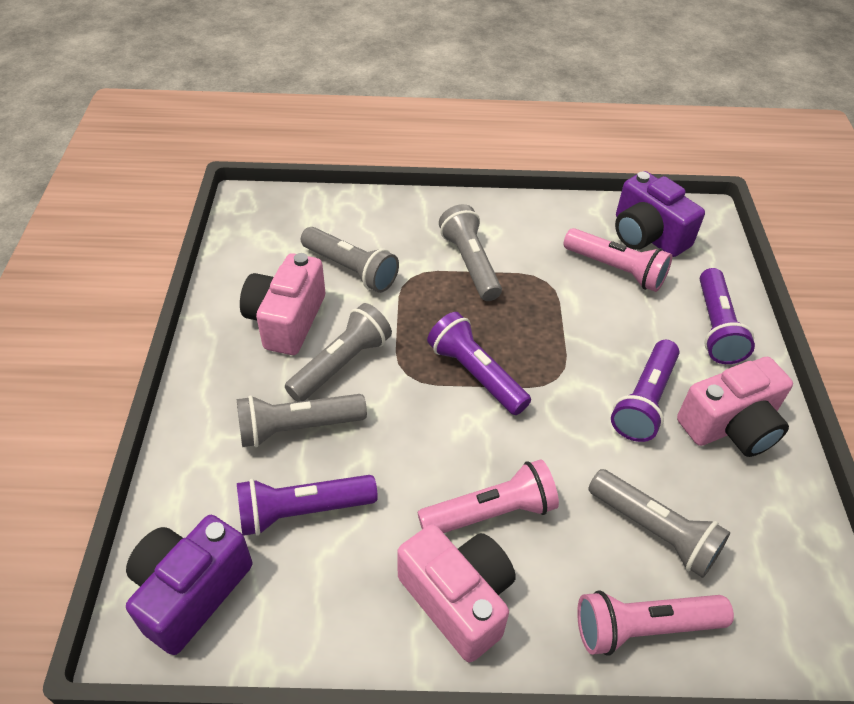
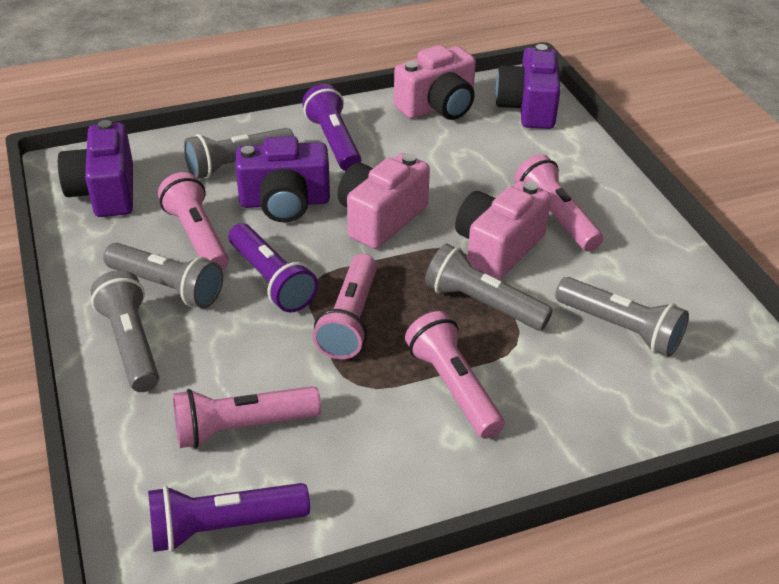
pink flashlight: [417,459,559,533] [563,228,672,292] [577,590,734,656] = 3 -> [158,172,229,271] [173,386,321,448] [312,254,377,359] [405,311,505,439] [514,154,603,252] = 5
purple camera: [126,515,252,655] [615,171,705,257] = 2 -> [58,120,133,217] [235,136,330,222] [495,44,561,129] = 3
purple flashlight: [237,475,378,536] [427,312,531,415] [611,340,680,442] [700,268,755,364] = 4 -> [148,483,310,552] [229,223,318,313] [302,84,361,171] = 3

